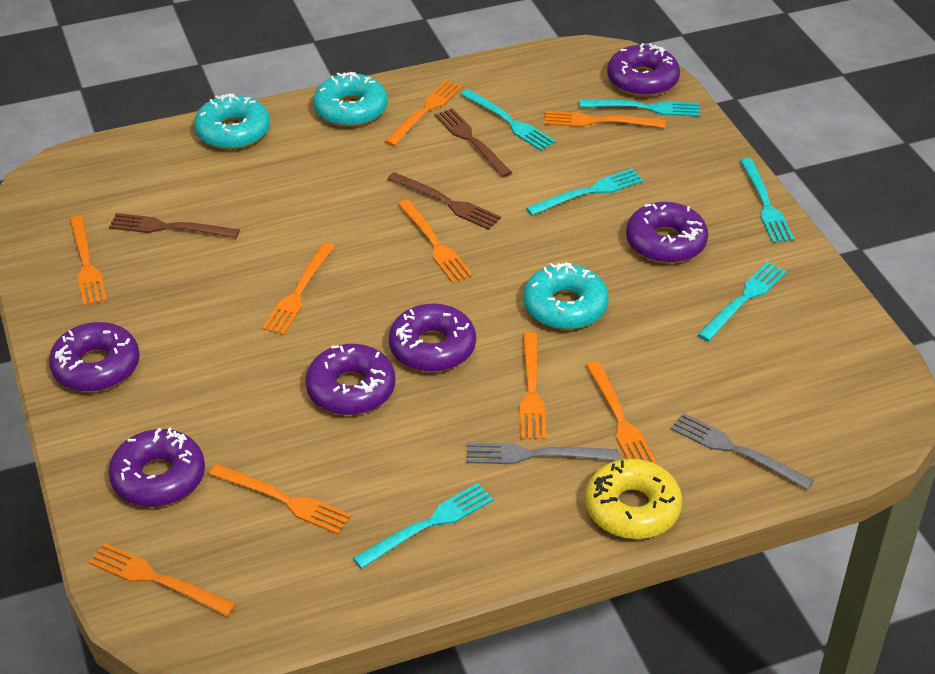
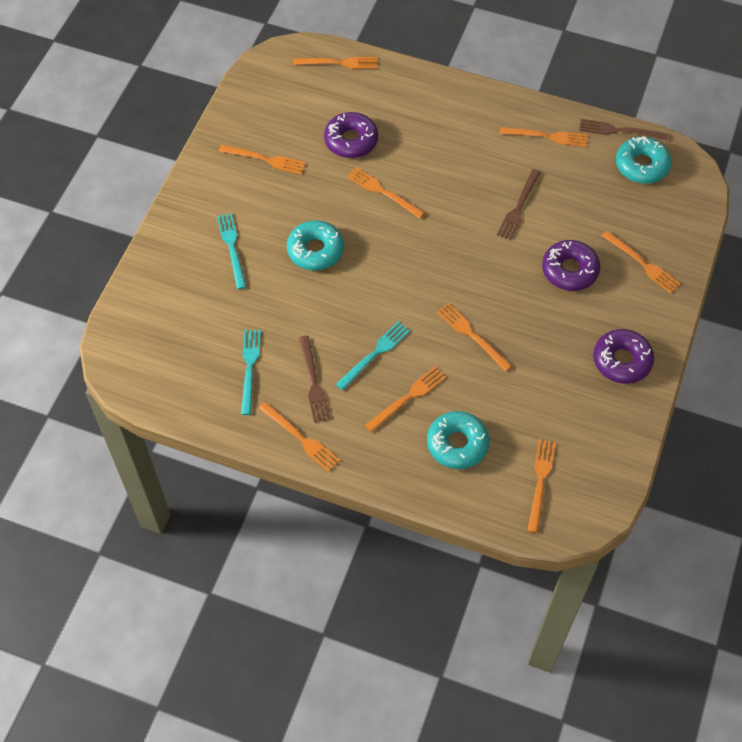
grey fork: [467,443,618,464] [671,413,814,490] = 2 -> none = 0
purple donut: [49,322,140,392] [108,428,205,507] [305,344,395,415] [389,303,476,372] [607,43,680,96] [626,202,708,263] = 6 -> [324,112,378,158] [542,240,600,291] [593,329,654,384] = 3
turquoise fork: [353,483,493,569] [460,89,555,151] [526,168,644,215] [580,99,700,117] [697,262,787,341] [740,158,794,243] = 6 -> [217,213,246,289] [241,330,261,415] [336,321,410,390] = 3
yellow donut: [585,459,682,539] = 1 -> none = 0

